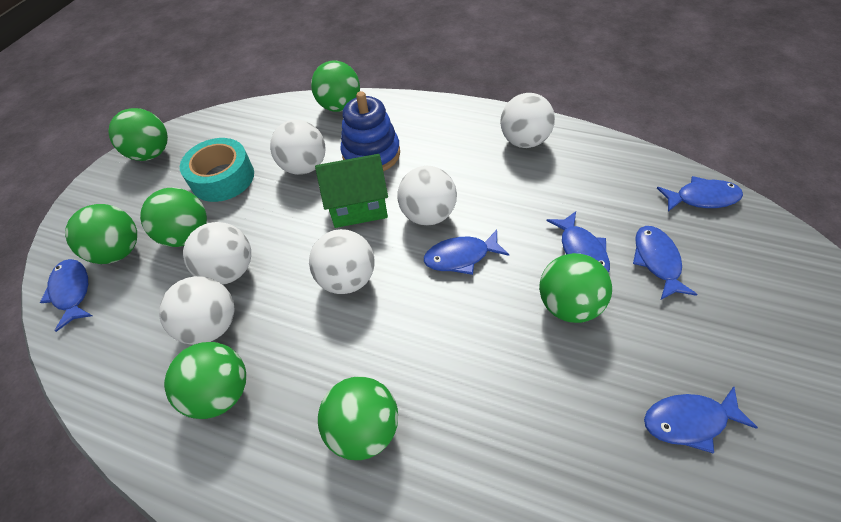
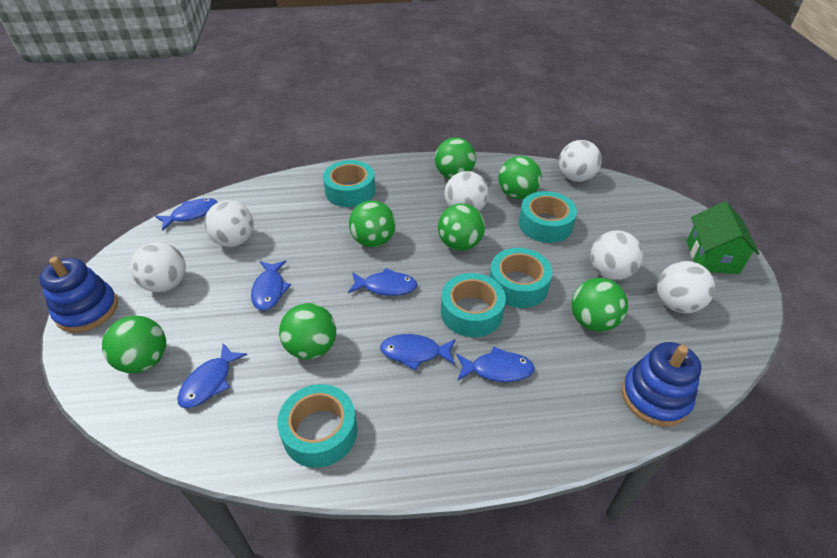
blue stacking toy: [340,91,400,171] = 1 -> [39,257,118,333] [622,342,701,427] = 2
turquoise tape: [180,138,254,202] = 1 -> [277,384,357,468] [323,160,375,207] [441,273,506,337] [489,248,553,308] [519,191,577,243] = 5

